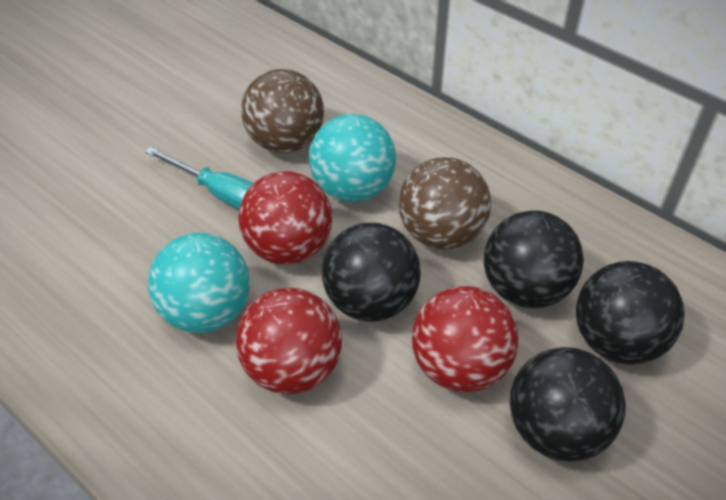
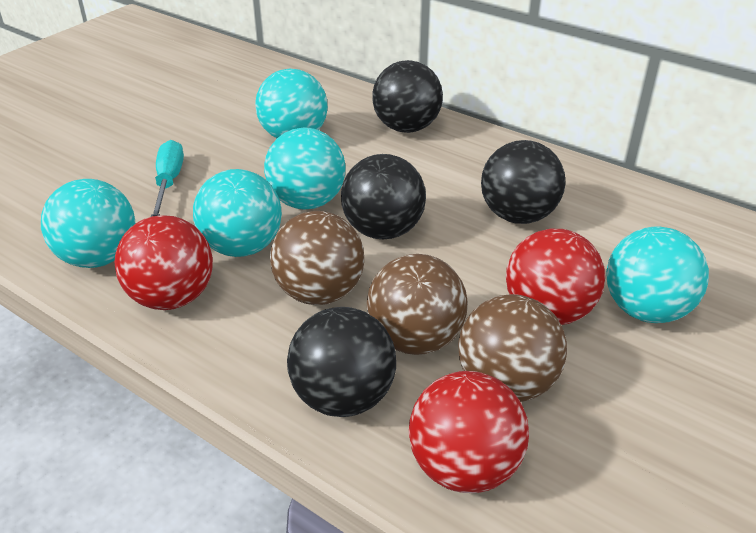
brown ball: [241,69,324,153] [399,157,491,250] = 2 -> [270,211,364,305] [367,254,468,355] [458,294,567,402] = 3
turquoise ball: [148,233,250,333] [309,114,396,202] = 2 -> [41,179,135,268] [193,169,282,257] [255,69,328,138] [264,128,345,209] [606,227,709,323] = 5

